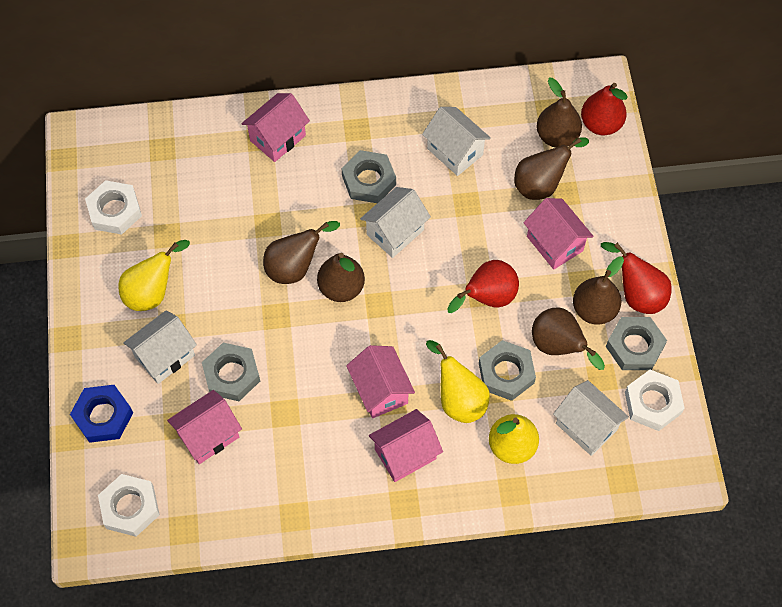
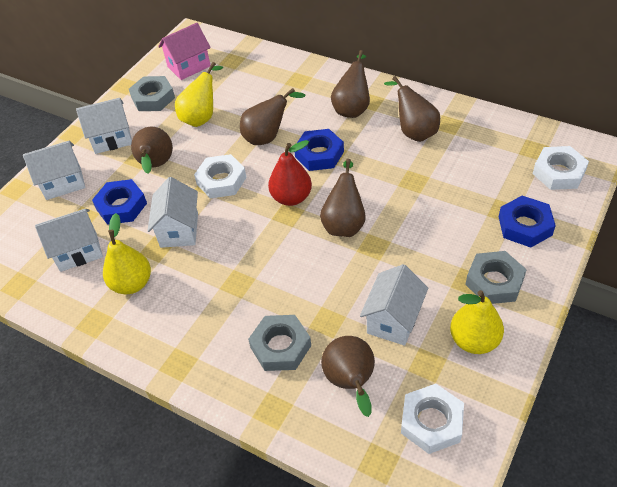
blue nut: [70,385,133,443] = 1 -> [92,179,147,225] [295,129,344,171] [499,196,556,248] = 3
grey nut: [202,342,260,401] [341,150,396,203] [479,340,536,401] [606,317,667,370] = 4 -> [129,76,175,111] [248,315,311,371] [465,251,527,304] = 3
pink house: [167,390,242,464] [241,93,310,162] [346,345,415,418] [369,409,443,482] [523,198,594,270] = 5 -> [158,23,211,80] = 1
red pear: [447,260,519,313] [581,83,628,135] [601,242,672,314] = 3 -> [268,140,312,206] = 1
white house: [123,310,197,384] [360,187,431,258] [422,107,491,176] [553,380,629,456] = 4 -> [23,141,85,200] [35,208,103,272] [76,98,132,154] [147,177,198,248] [360,264,428,346] = 5

